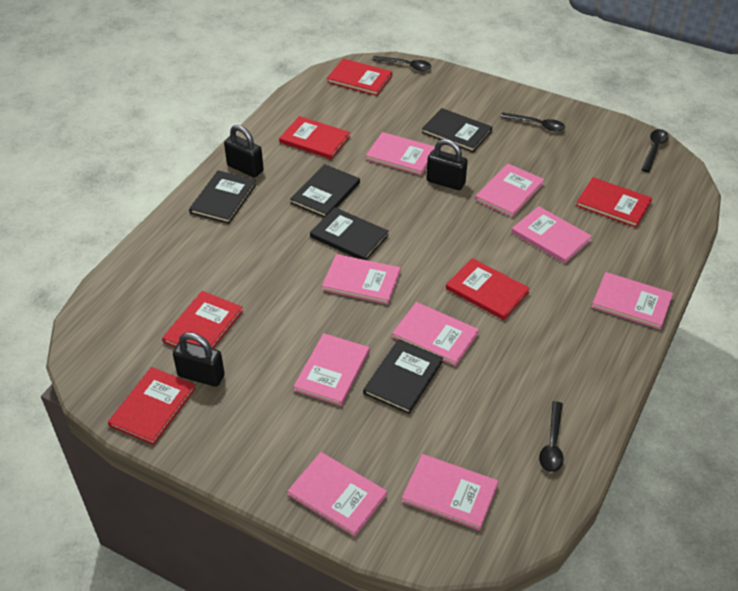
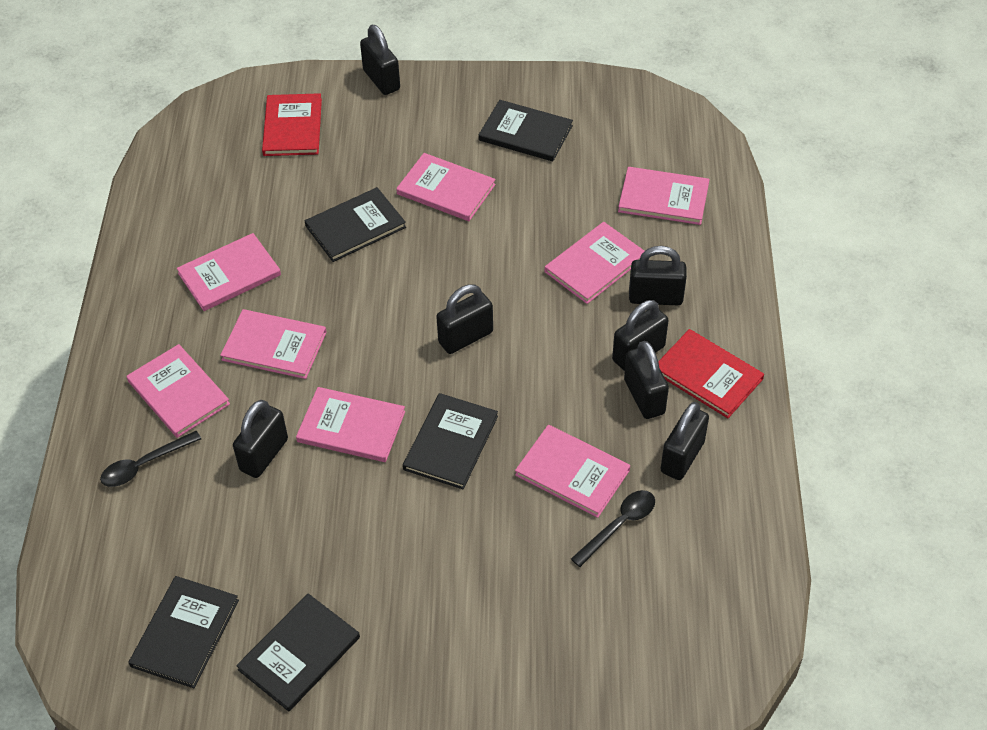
black padlock: [173,332,225,387] [224,125,264,178] [426,139,468,190] = 3 -> [233,400,288,478] [360,25,400,95] [436,284,493,354] [612,300,669,371] [624,341,669,419] [629,246,687,305] [661,402,709,480] = 7
black spoon: [372,56,431,71] [501,113,565,131] [539,401,563,472] [642,129,669,172] = 4 -> [100,431,201,487] [571,490,655,567] = 2
pink book: [288,452,387,537] [293,333,369,406] [322,254,401,305] [366,132,435,176] [392,302,479,366] [402,454,498,531] [475,164,544,218] [512,206,592,264] [591,272,673,330] = 9 -> [126,344,230,438] [177,233,281,311] [220,309,327,379] [296,387,405,462] [396,153,496,221] [515,425,630,518] [545,222,645,304] [618,167,709,225] = 8
red book: [108,367,196,445] [162,291,243,349] [279,116,350,159] [327,59,392,96] [446,258,530,320] [576,177,652,228] = 6 -> [262,93,322,156] [658,329,764,418] = 2

